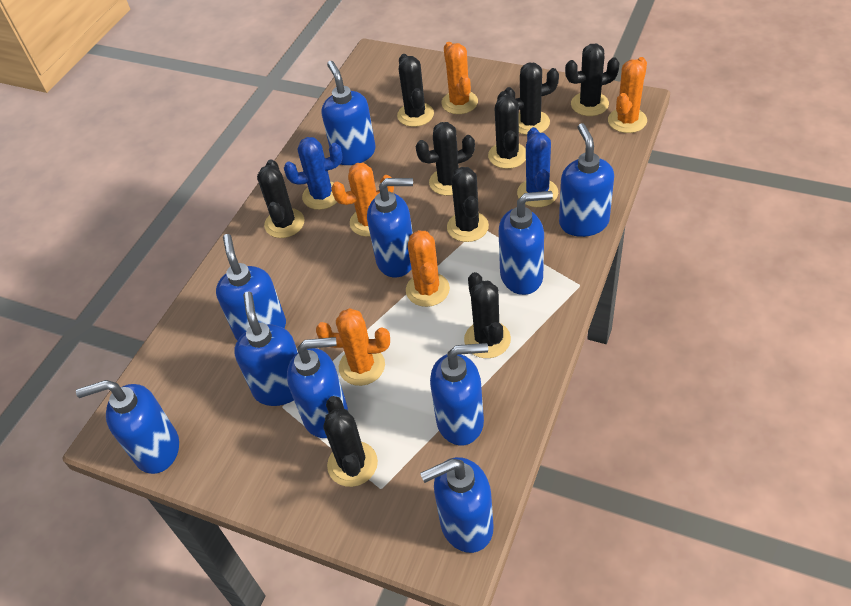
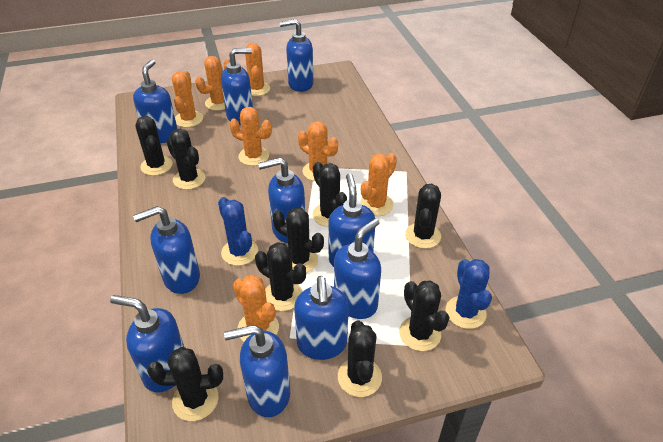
orange cactus: [316,308,390,386] [331,163,394,237] [406,230,450,307] [441,42,478,114] [608,57,647,133] = 5 -> [172,71,203,127] [195,56,230,111] [229,107,272,166] [233,275,279,341] [245,43,270,96] [298,121,338,181] [360,153,397,216] = 7

